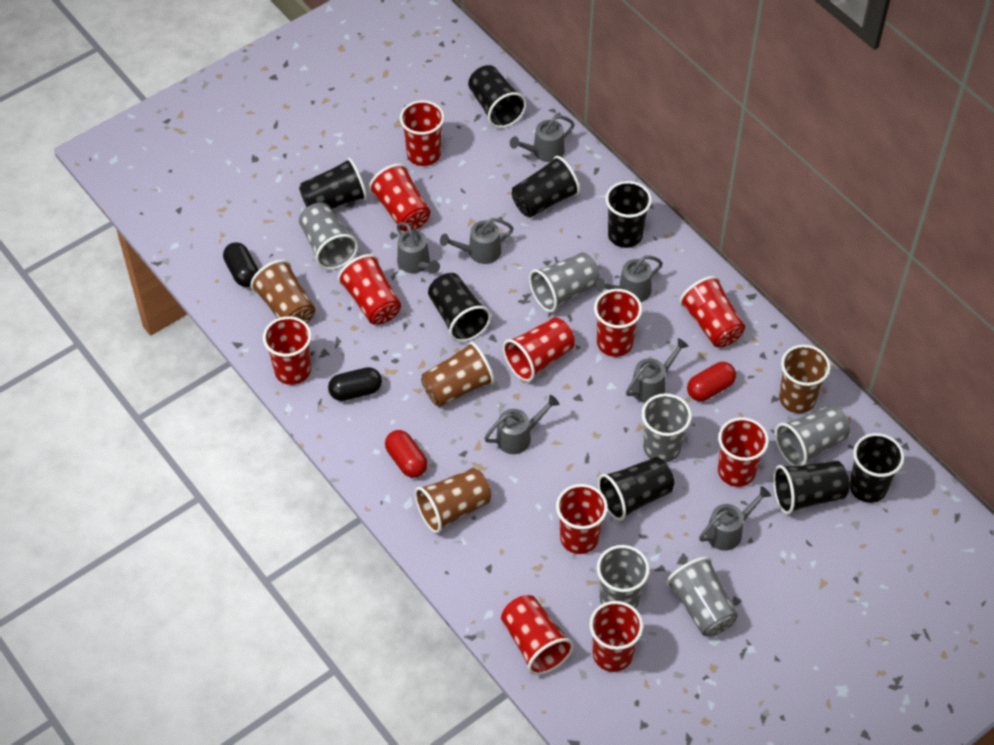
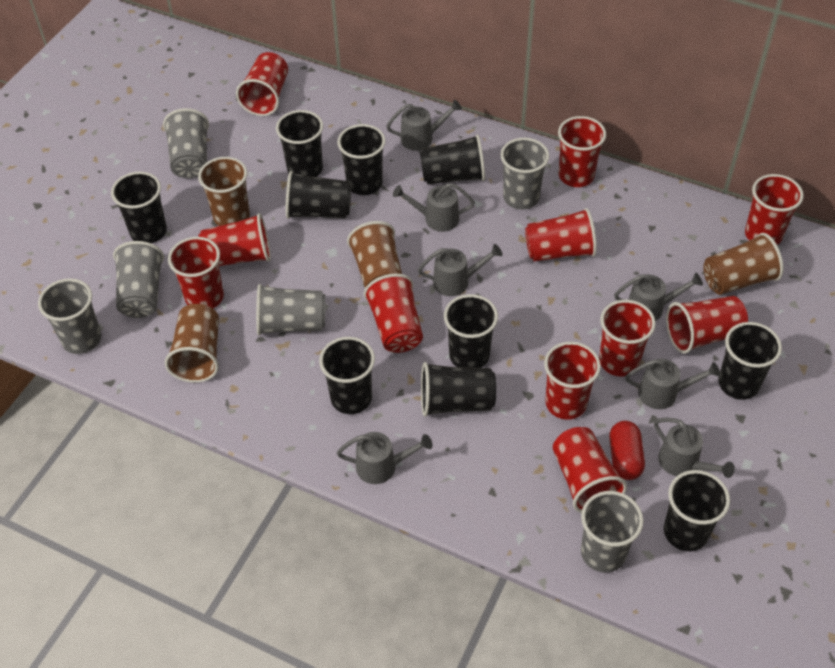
black capsule: [223,242,258,287] [328,367,382,401] = 2 -> none = 0
black cup: [299,158,367,209] [428,273,491,342] [468,65,527,128] [512,156,580,218] [598,457,674,521] [606,181,652,248] [773,461,850,515] [849,433,904,503] = 8 -> [111,172,167,243] [276,110,323,177] [286,171,351,219] [319,337,375,414] [337,124,386,195] [420,134,485,185] [421,362,496,417] [444,294,498,368] [664,470,730,551] [718,322,782,400] = 10
red capsule: [385,430,428,478] [687,362,736,401] = 2 -> [610,421,645,480] = 1

